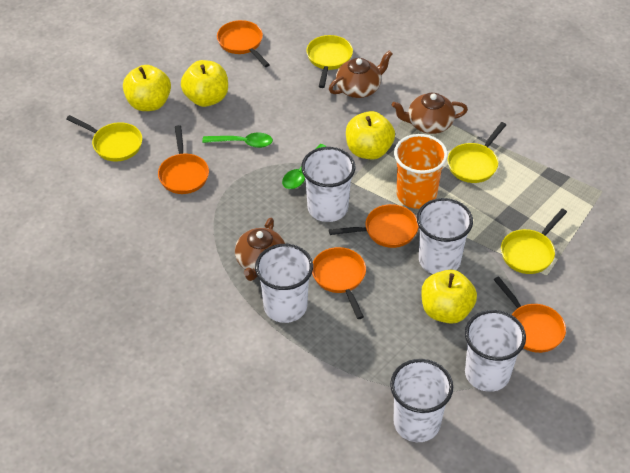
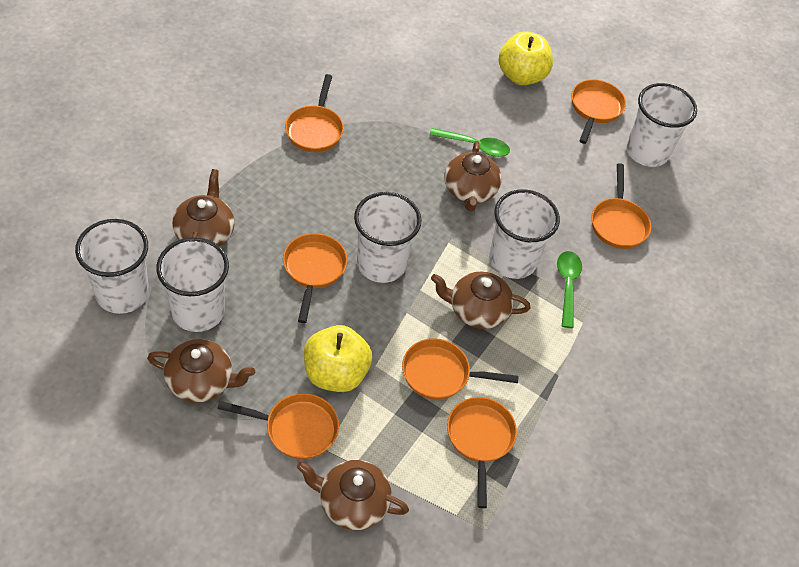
brown teapot: [235,218,285,281] [329,50,393,98] [392,93,468,134] = 3 -> [147,339,255,403] [172,169,235,246] [297,460,409,530] [431,271,530,329] [445,141,502,211] = 5
orange cup: [394,134,448,209] = 1 -> none = 0
orange pan: [158,125,209,194] [217,20,270,67] [312,247,366,319] [329,204,418,248] [493,276,566,353] = 5 -> [217,393,339,459] [283,233,347,323] [285,74,344,152] [402,338,519,400] [447,397,517,508] [572,80,626,144] [592,163,651,249] = 7
yellow apple: [123,65,171,111] [181,60,228,107] [346,111,395,160] [421,270,477,324] = 4 -> [304,325,372,392] [499,31,553,85] = 2
yellow pan: [66,115,142,161] [306,35,353,88] [447,122,506,183] [501,209,567,274] = 4 -> none = 0

